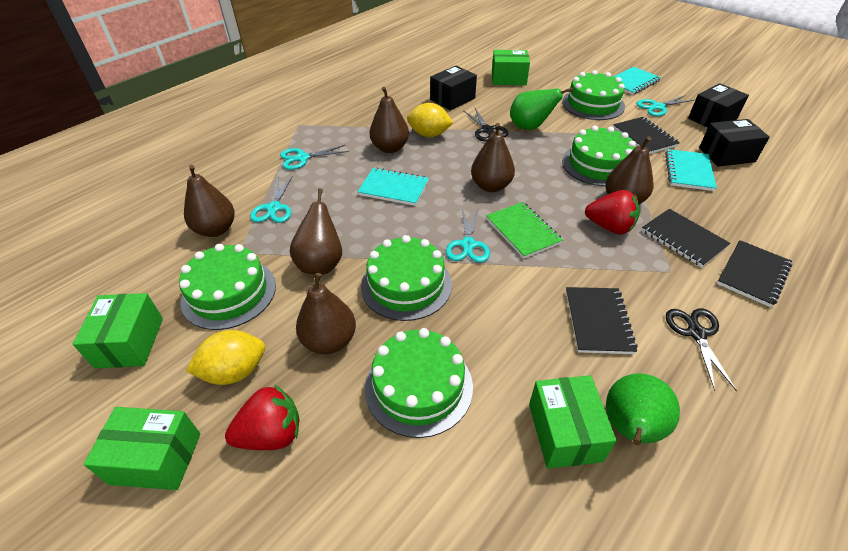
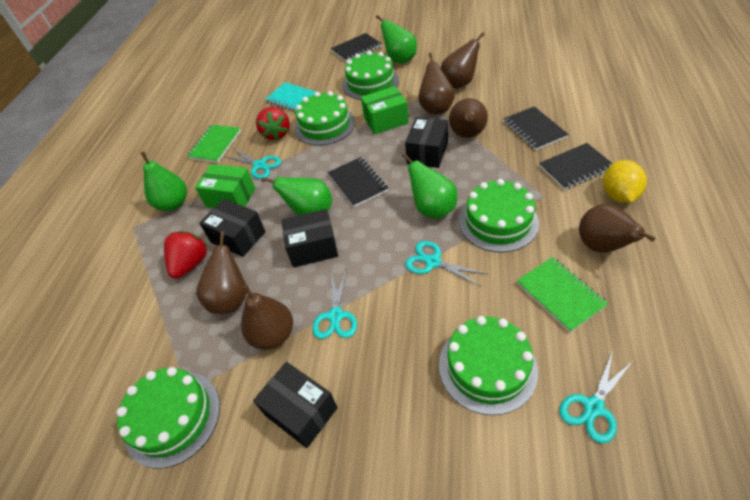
black box: [430,66,477,110] [688,83,749,128] [699,119,770,167] = 3 -> [199,199,266,257] [253,362,338,448] [281,209,338,268] [405,117,448,168] = 4
black scissors: [463,108,508,141] [666,308,737,391] = 2 -> none = 0
green box: [73,293,163,368] [84,407,201,490] [492,50,530,85] [529,375,617,469] = 4 -> [195,164,255,208] [361,86,409,135] = 2
green notebook: [486,202,563,259] = 1 -> [187,125,241,163] [517,257,608,332] = 2
green pear: [510,88,573,130] [606,373,680,445] = 2 -> [141,152,187,211] [261,177,332,216] [376,15,417,64] [402,153,457,219] = 4
turquoise notebook: [357,168,429,206] [613,67,661,95] [665,149,717,191] = 3 -> [265,82,315,112] = 1
yellow lemon: [186,330,265,385] [407,103,453,137] = 2 -> [603,160,647,203] = 1

